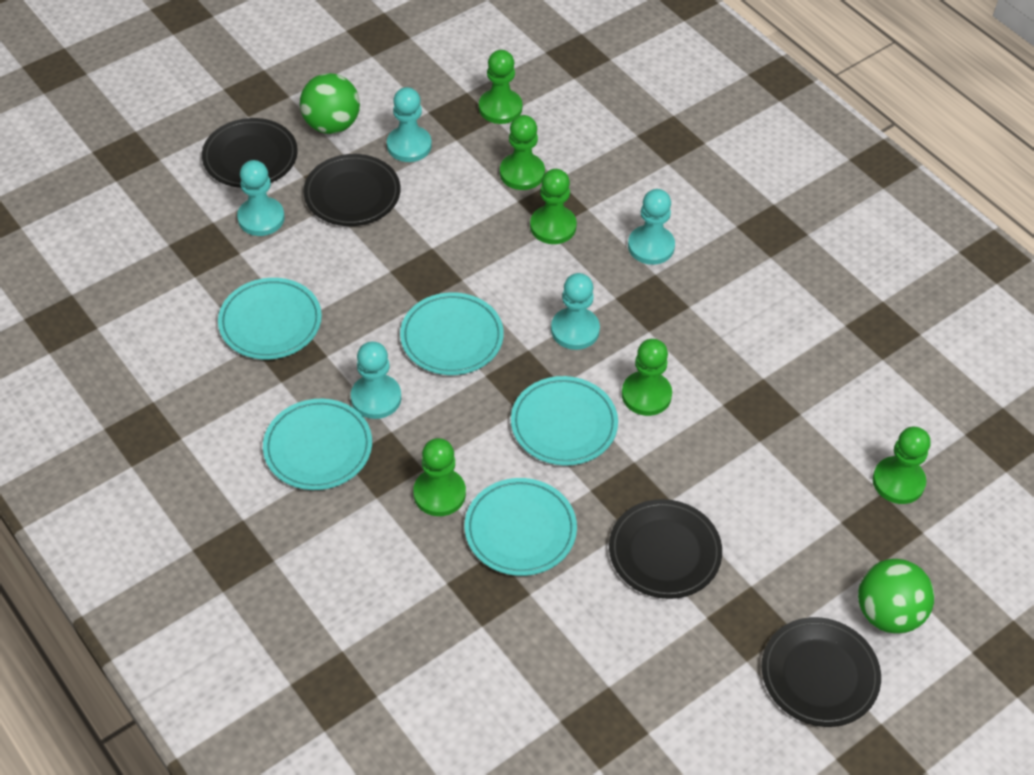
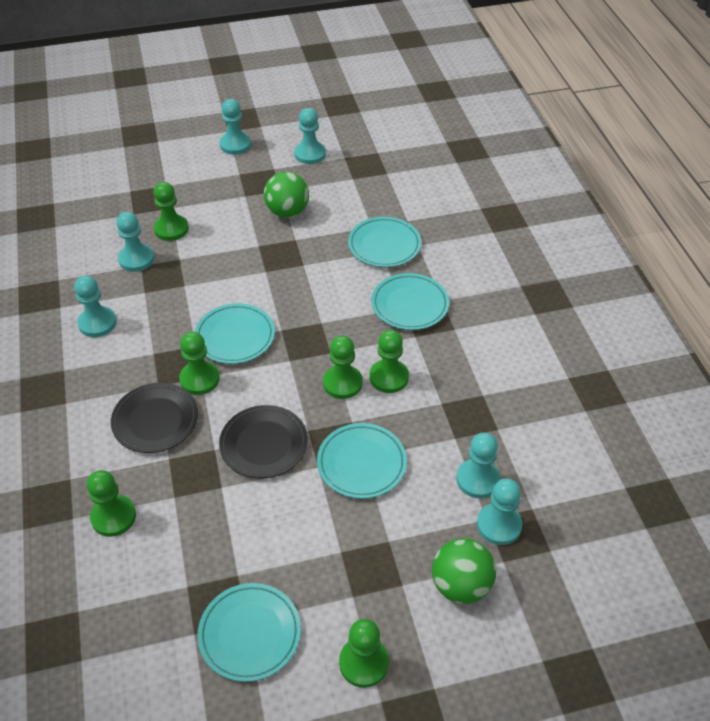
black plate: [202,118,298,188] [303,154,400,226] [609,499,722,599] [762,617,881,727] = 4 -> [111,383,198,453] [219,405,308,478] = 2
turquoise pawn: [237,160,285,236] [351,341,401,419] [387,87,432,162] [551,273,600,350] [628,189,675,265] = 5 -> [74,275,117,337] [116,212,154,272] [219,99,251,155] [294,108,326,164] [456,433,500,498] [477,478,522,545] = 6

